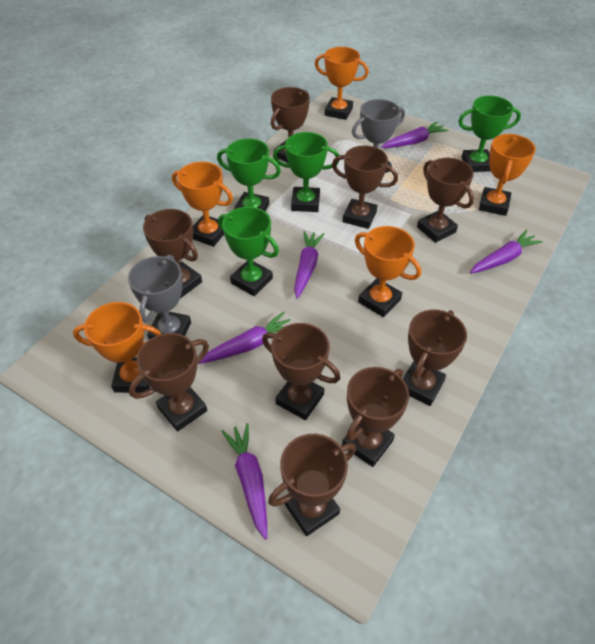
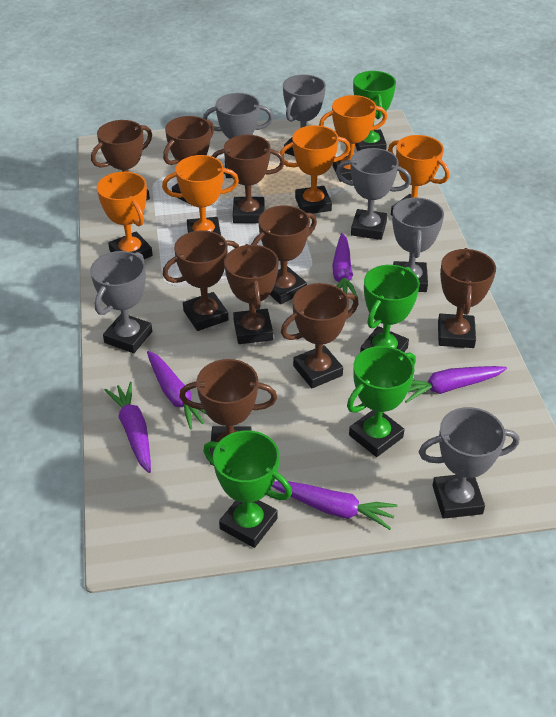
grey trophy: [128,255,191,339] [352,99,405,173] = 2 -> [90,251,152,353] [203,93,273,178] [283,75,326,156] [336,148,411,240] [392,197,444,292] [419,407,519,519] = 6

